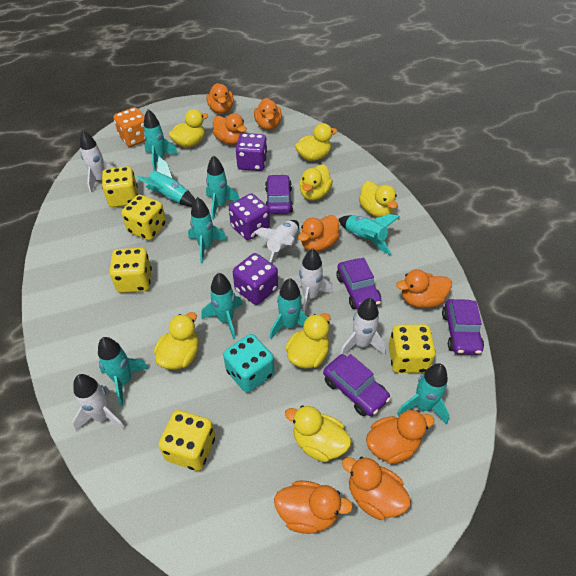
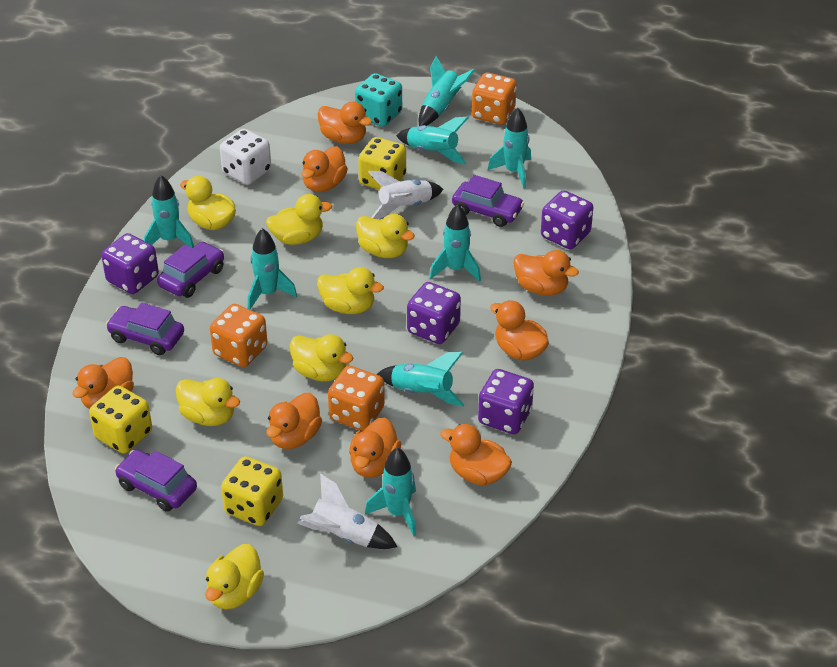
orange dice: [113,107,146,147] = 1 -> [210,304,268,367] [328,366,385,431] [472,73,517,125] = 3
purple dice: [229,194,270,240] [233,253,278,305] [235,133,267,171] = 3 -> [101,233,159,294] [407,282,461,344] [478,369,534,434] [541,190,593,249] = 4
turquoise rocket: [98,337,148,406] [136,156,195,207] [144,109,178,171] [188,197,227,264] [202,273,243,340] [206,155,240,220] [270,278,308,339] [339,214,400,255] [397,363,449,425] = 9 -> [144,175,194,248] [248,228,297,310] [365,447,416,536] [377,352,464,407] [396,117,469,165] [419,56,475,126] [430,204,481,282] [488,108,531,189] = 8
white dice: none = 0 -> [220,129,271,185] = 1
white rocket: [72,374,126,431] [80,130,115,193] [253,220,299,264] [294,248,334,314] [340,298,386,355] = 5 -> [297,473,397,549] [368,171,443,219] = 2
yellow dice: [102,166,138,207] [109,248,152,293] [121,195,166,240] [158,410,215,471] [389,324,435,373] = 5 -> [89,386,152,454] [221,456,283,526] [358,137,406,190] = 3

